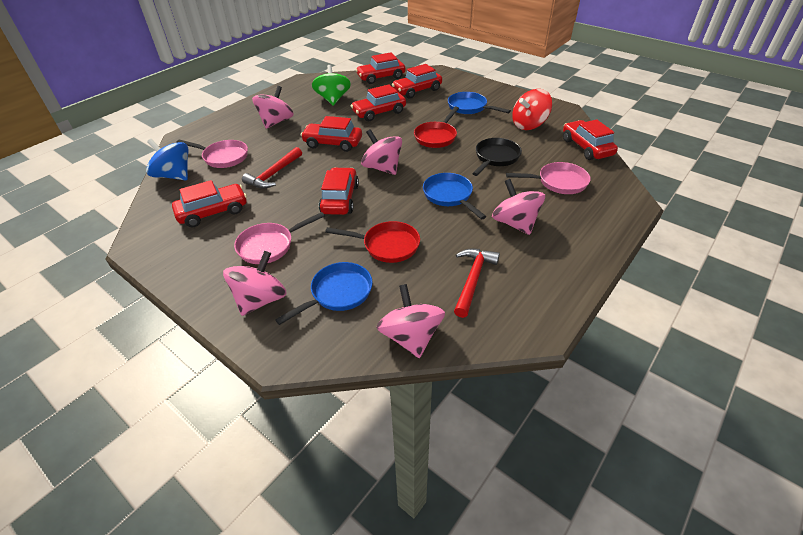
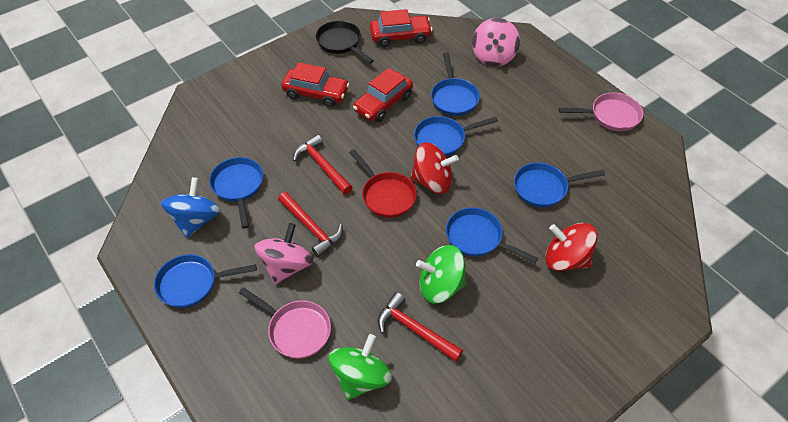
blue pan: [275,262,373,325] [423,173,486,219] [448,92,511,114] = 3 -> [154,254,257,308] [209,157,263,229] [414,116,498,156] [431,53,480,116] [446,208,538,263] [514,163,605,208] = 6
green spinning top: [312,65,351,106] = 1 -> [328,334,392,400] [416,245,466,304] = 2
pink pan: [177,140,248,168] [234,212,325,264] [506,162,591,194] = 3 -> [239,287,331,359] [559,92,643,131] = 2
pink spinning top: [223,251,287,316] [252,86,294,129] [361,129,402,175] [376,284,445,358] [492,179,545,235] = 5 -> [254,223,313,285] [472,18,520,67] = 2
red car: [172,180,247,227] [301,116,362,152] [319,167,359,215] [351,84,406,121] [356,52,405,84] [392,64,442,99] [563,119,618,160] = 7 -> [281,62,350,107] [353,68,413,122] [370,9,433,47] = 3
red hammer: [242,147,302,188] [454,248,500,318] = 2 -> [278,192,343,258] [293,135,353,195] [378,292,463,362] = 3
red pan: [325,221,420,263] [414,107,459,148] = 2 -> [349,149,417,218] = 1
red spinning top: [512,89,552,130] = 1 -> [410,142,459,194] [545,223,597,271] = 2

